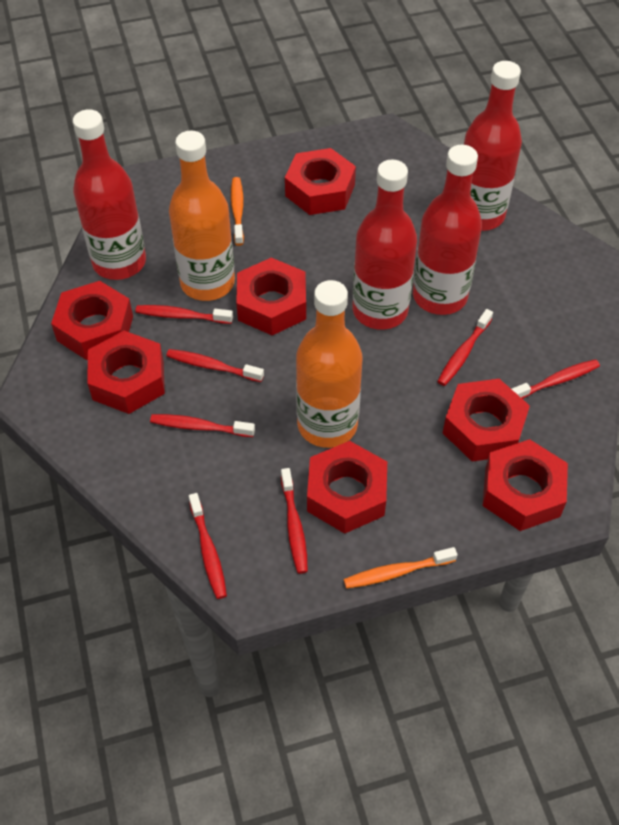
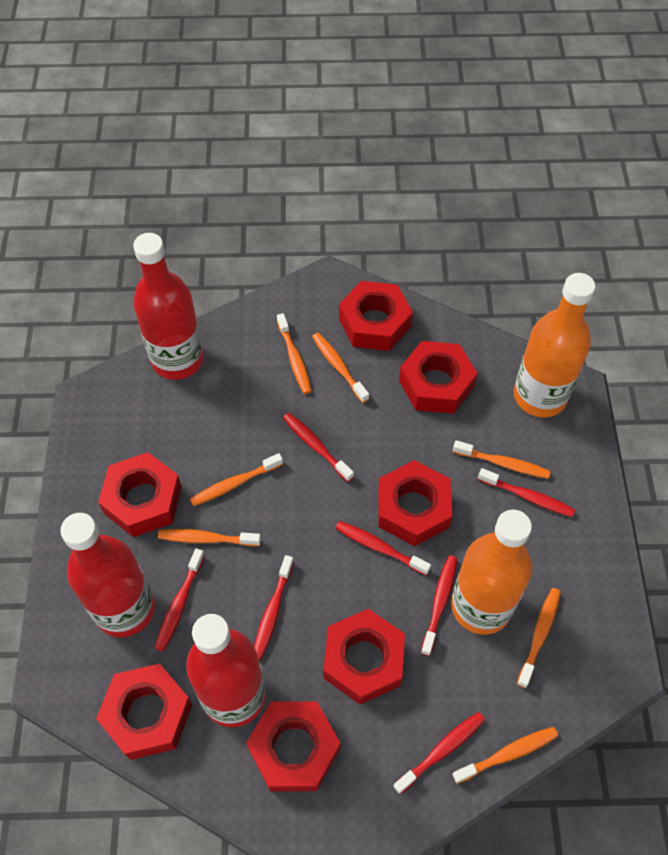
orange toothbrush: [231,177,244,246] [344,547,457,589] = 2 -> [158,529,261,546] [190,453,283,506] [277,313,312,394] [312,333,369,403] [452,727,558,784] [453,440,551,479] [517,588,561,688] = 7
red bottle: [73,109,146,280] [353,159,417,330] [413,145,482,315] [464,61,522,231] = 4 -> [60,513,155,637] [133,233,204,380] [186,614,266,727] = 3

